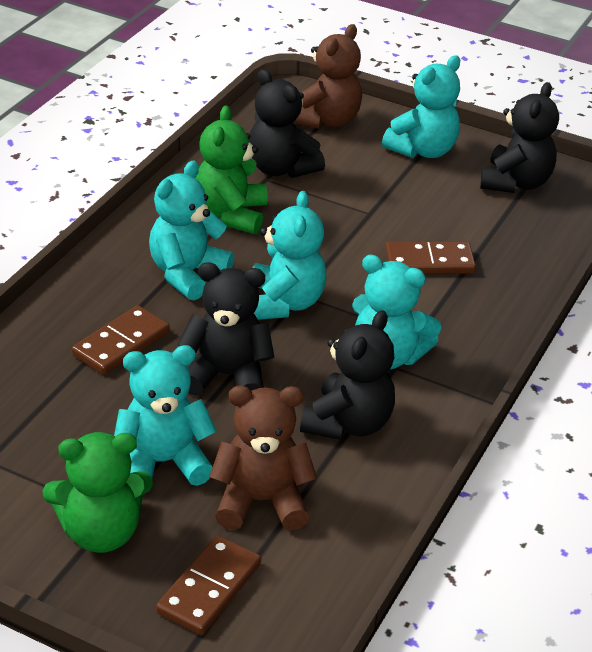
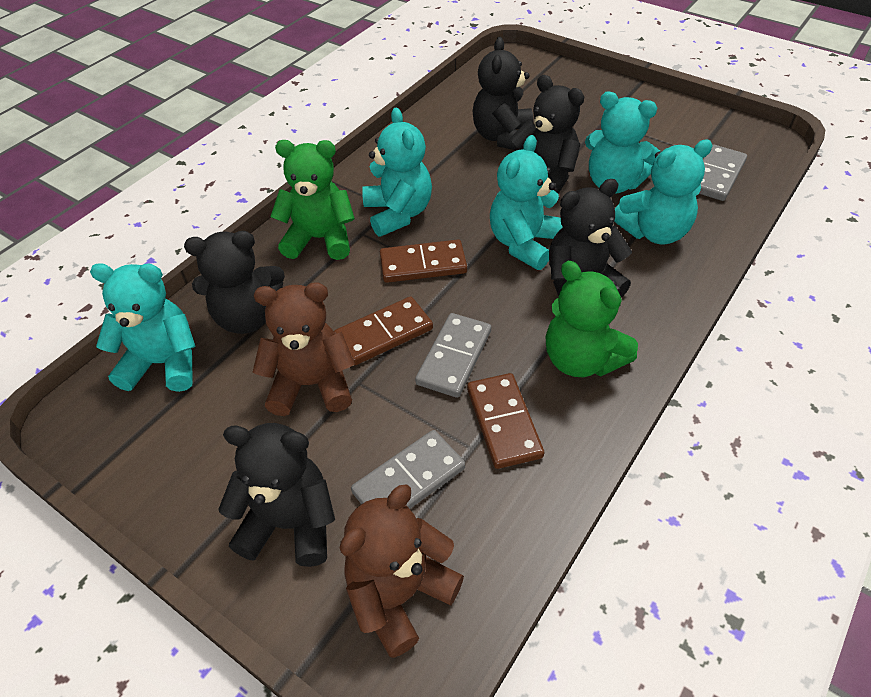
black teddy bear: [177,262,275,396] [249,69,325,178] [300,310,395,440] [480,82,559,193] = 4 -> [184,231,285,334] [218,423,335,567] [473,37,533,150] [510,75,584,194] [549,179,632,297] = 5
grey domino: none = 0 -> [351,430,465,509] [415,313,491,398] [699,144,747,201] = 3

